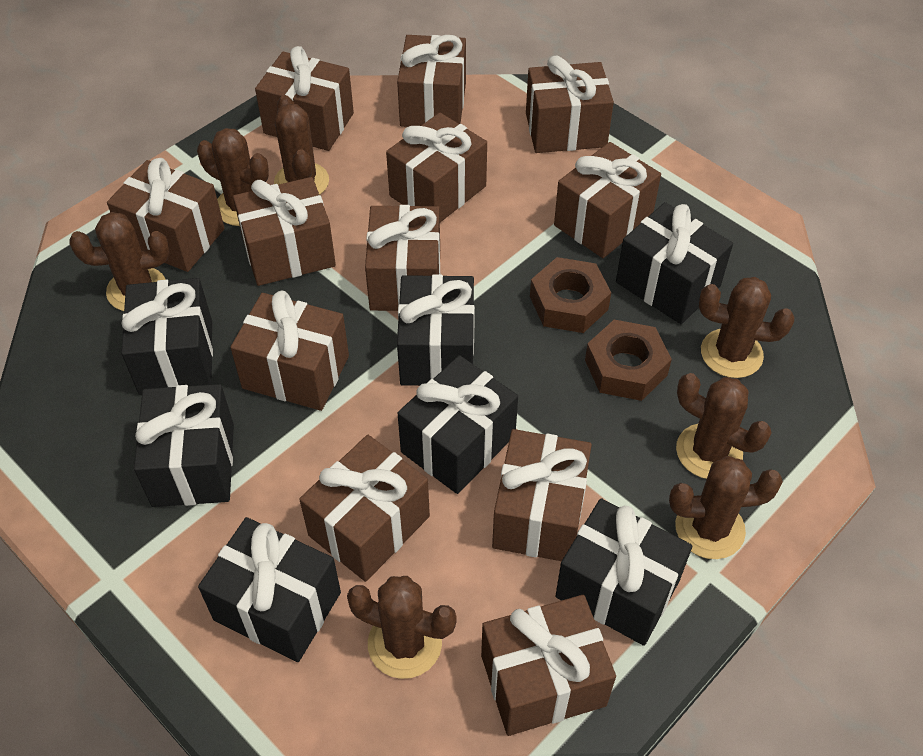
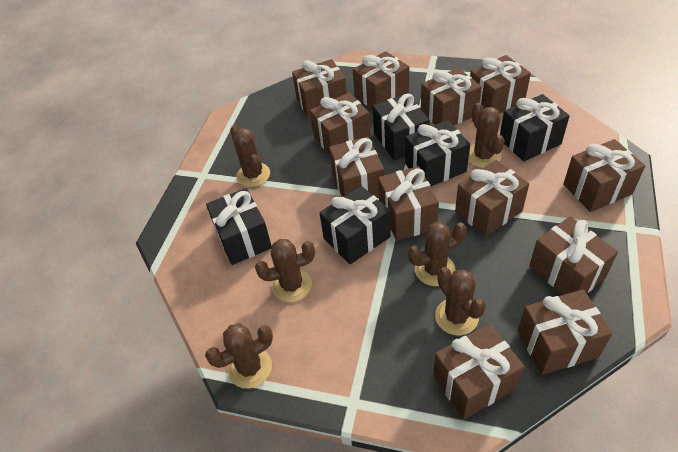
black gift: [121,278,213,395] [134,384,234,507] [198,517,341,662] [397,274,475,386] [398,355,518,494] [555,498,692,646] [616,202,733,324] = 7 -> [206,188,272,265] [319,186,391,264] [373,93,430,160] [405,120,470,187] [500,94,570,161] = 5
brown cactus: [70,212,169,311] [197,128,269,226] [274,95,329,195] [347,576,457,679] [669,456,783,559] [676,373,771,479] [699,277,794,378] = 7 -> [205,323,273,389] [230,125,270,187] [255,239,315,302] [408,222,467,286] [435,267,486,336] [468,103,505,168] = 6
brown nut: [530,257,611,333] [585,320,672,401] = 2 -> none = 0

